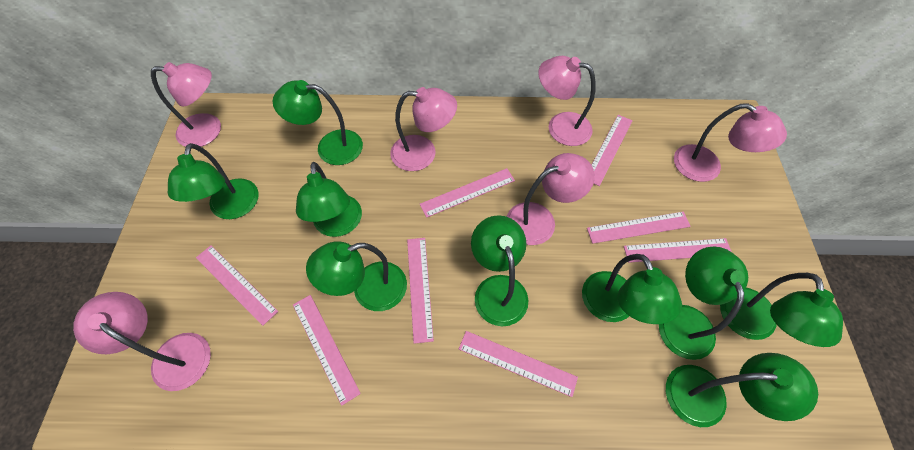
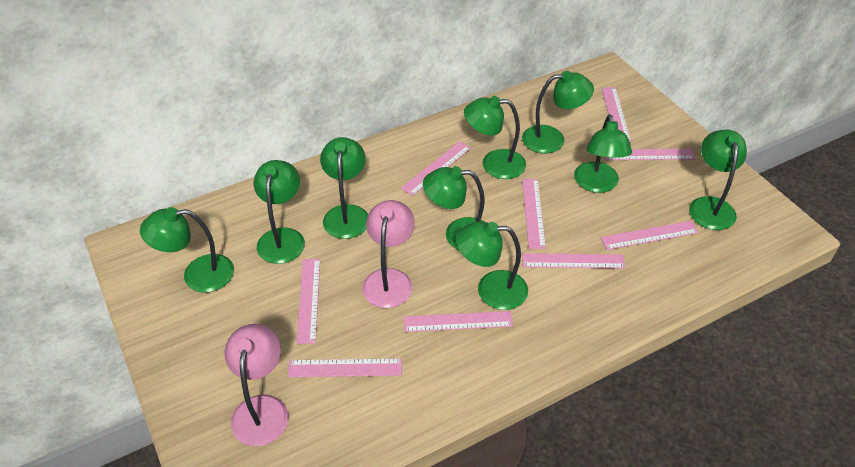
pink lamp: [73,292,211,391] [151,62,221,147] [390,87,457,171] [507,153,595,245] [538,56,596,146] [674,103,787,182] = 6 -> [225,324,289,446] [362,200,415,308] = 2
pink ruler: [196,245,278,326] [293,295,361,406] [407,238,434,344] [420,168,515,218] [459,331,578,397] [587,212,691,244] [592,115,633,186] [624,238,732,263] = 8 -> [287,358,402,377] [297,259,320,344] [401,141,471,196] [404,311,513,332] [522,179,546,249] [522,253,625,269] [601,221,699,250] [602,87,631,142] [605,149,696,160] = 9

